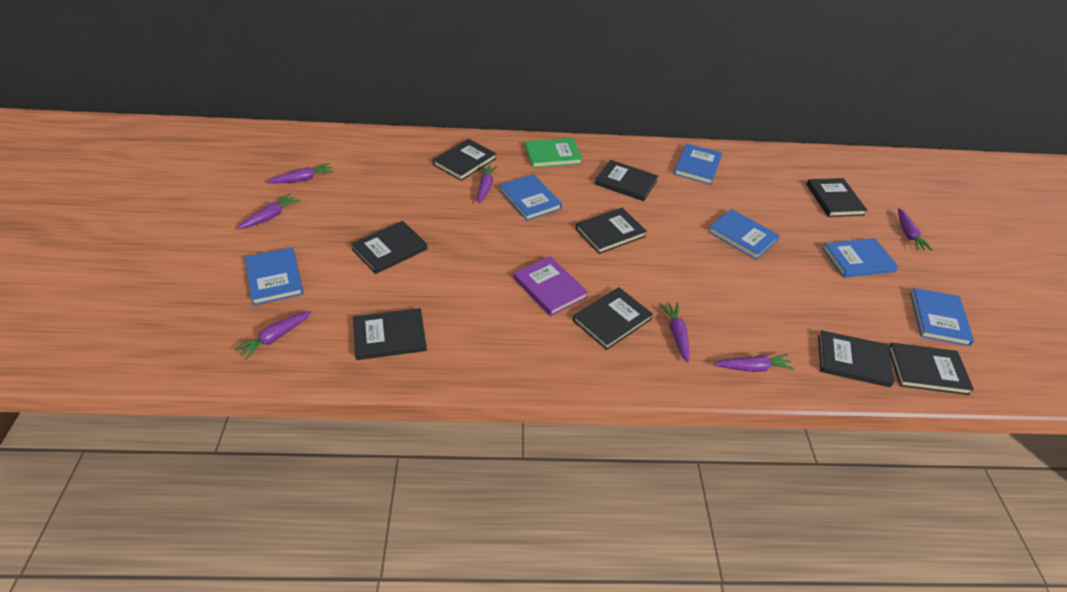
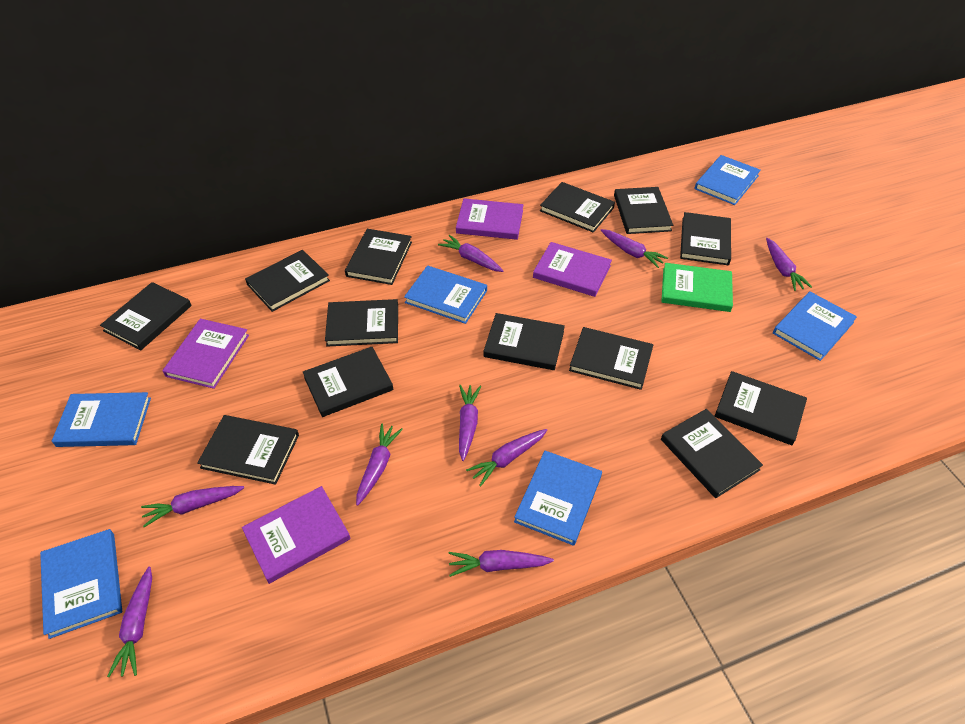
black book: [351,221,427,274] [353,308,427,360] [433,139,496,181] [573,287,653,350] [576,208,647,254] [595,160,658,201] [806,178,867,217] [818,330,894,387] [889,343,974,395] = 9 -> [100,282,192,350] [197,415,299,485] [245,250,330,312] [303,347,393,417] [325,299,398,347] [345,229,412,285] [484,313,565,370] [540,182,615,233] [569,327,653,390] [614,187,673,234] [661,409,763,498] [680,212,731,265] [715,371,807,445] = 13
purple book: [513,256,588,316] = 1 -> [162,319,249,389] [242,486,351,584] [456,198,523,240] [533,242,612,297] = 4
purple carrot: [234,311,311,360] [237,194,300,230] [267,163,334,184] [477,164,497,204] [660,303,689,363] [714,354,795,372] [898,208,932,251] = 7 -> [107,567,152,677] [141,486,244,527] [356,424,403,506] [438,235,503,272] [449,550,554,577] [459,385,481,461] [466,429,547,487] [601,229,668,268] [766,238,812,291] = 9

